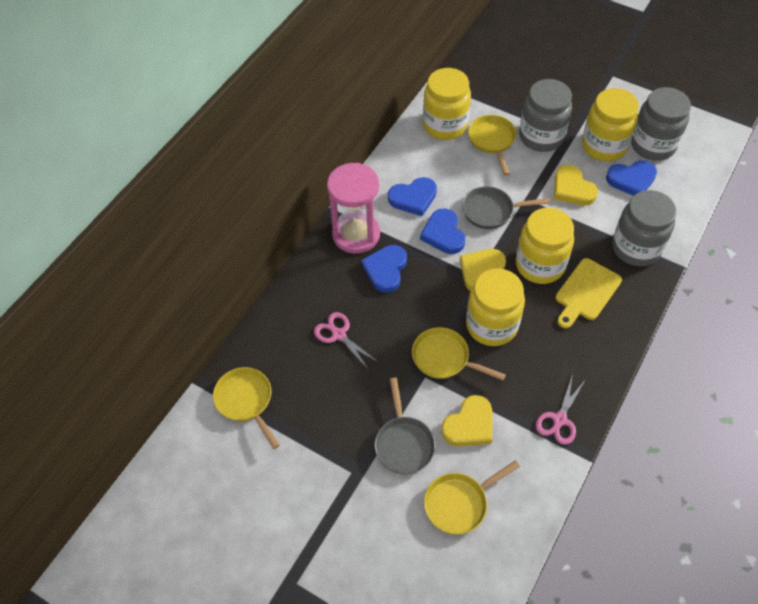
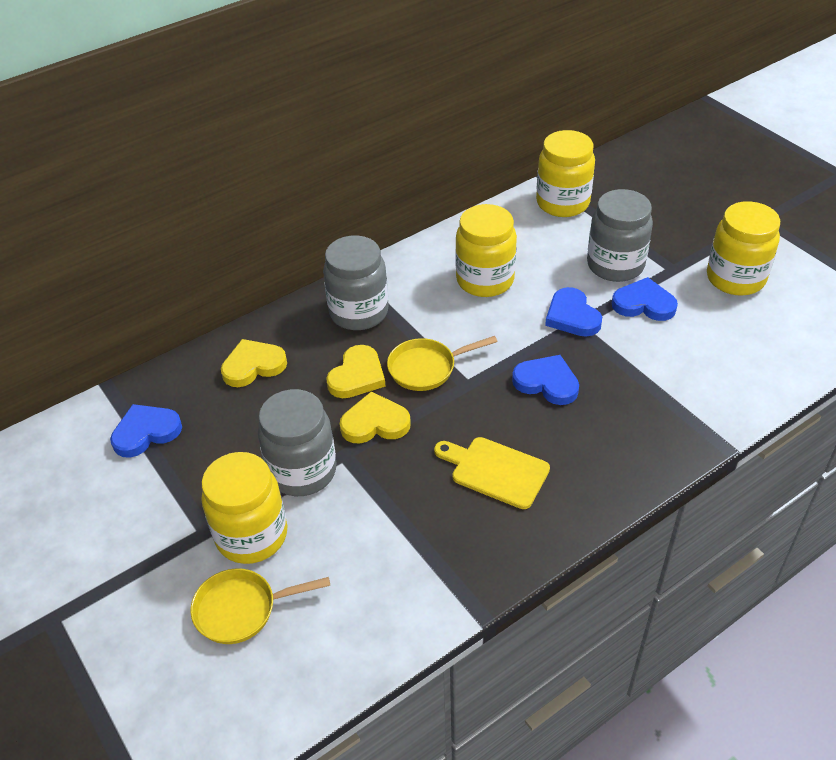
grey pan: [375,378,435,475] [462,186,550,229] = 2 -> none = 0
pink hourglass: [327,163,380,254] = 1 -> none = 0
pink scissors: [314,312,379,369] [536,374,586,445] = 2 -> none = 0
yellow pan: [213,367,280,449] [412,327,506,380] [424,460,520,534] [468,115,516,175] = 4 -> [191,568,330,644] [387,336,498,391] = 2

